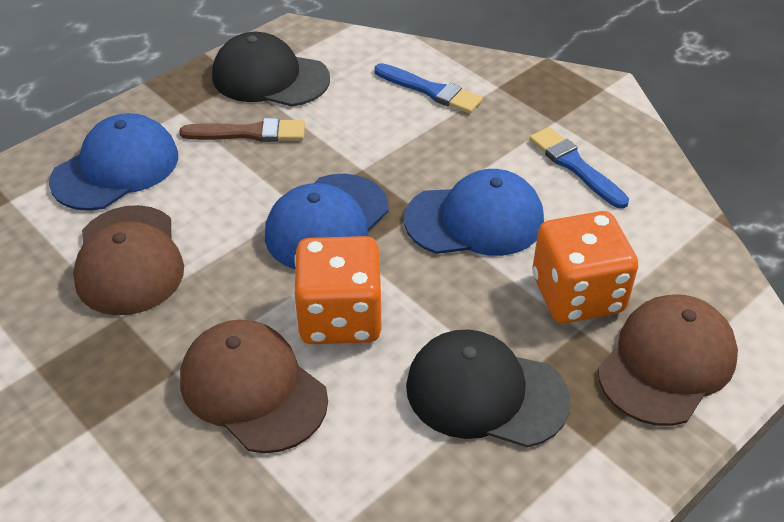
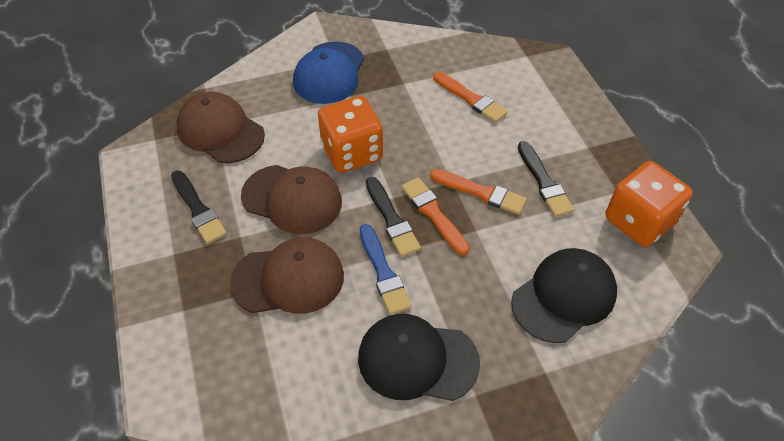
black brush: none = 0 -> [171,171,227,244] [366,177,421,257] [518,141,574,217] = 3
blue brush: [374,63,483,114] [529,127,629,209] = 2 -> [360,224,411,315] = 1
blue cap: [49,113,178,211] [265,174,389,269] [404,169,544,256] = 3 -> [293,41,364,104] = 1
brown brush: [179,118,305,142] = 1 -> none = 0
orange brush: none = 0 -> [401,177,469,255] [430,169,527,215] [433,72,508,123] = 3

